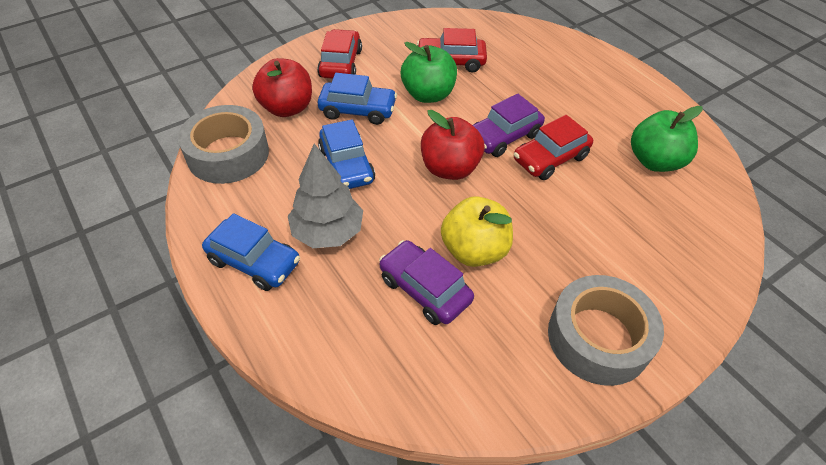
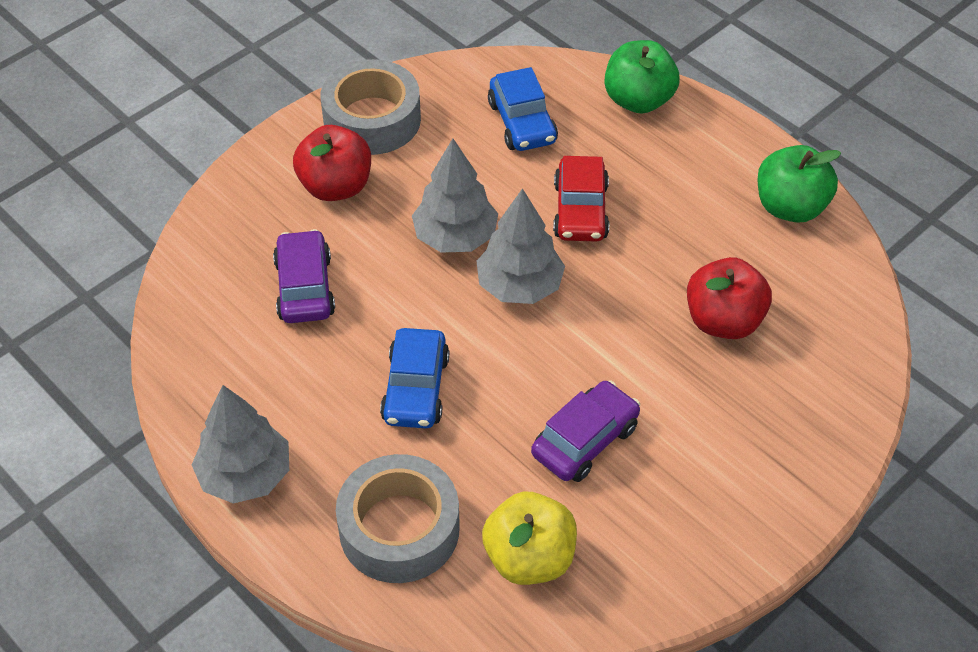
blue car: [202,213,300,291] [318,73,397,125] [318,119,375,189] = 3 -> [380,328,449,428] [488,67,558,151] = 2
grey tree: [288,144,363,248] = 1 -> [192,385,289,504] [412,139,498,253] [476,188,565,304] = 3
red car: [317,29,362,79] [417,28,487,73] [514,115,593,180] = 3 -> [553,156,609,242] = 1

